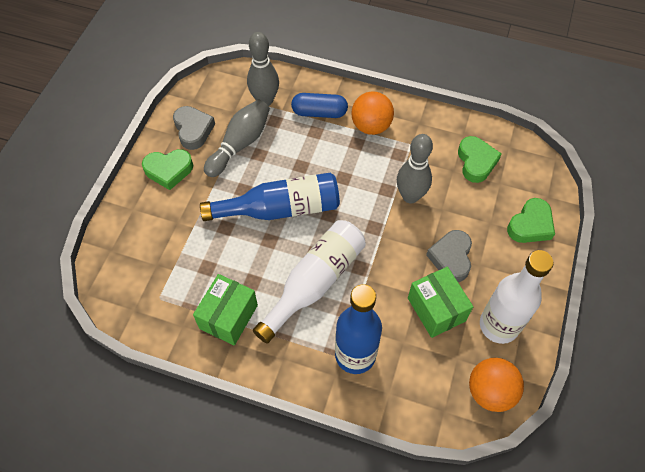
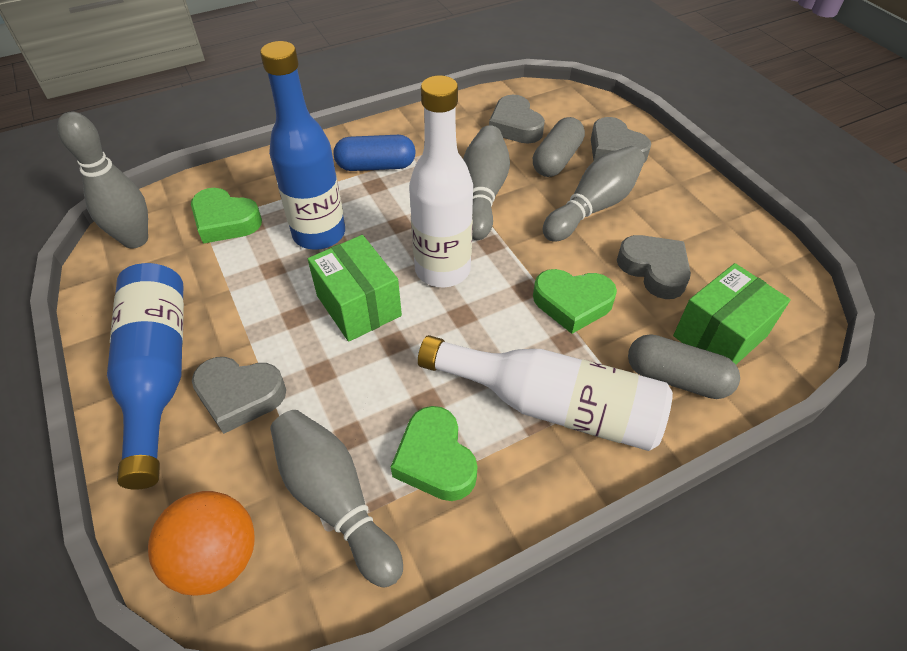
grey bowling pin: [204,99,270,177] [247,32,279,106] [397,134,433,203] = 3 -> [57,112,148,248] [270,410,403,587] [463,125,510,240] [543,146,645,242] = 4
grey capsule: none = 0 -> [533,117,585,177] [628,334,740,399] = 2
grey heart: [173,106,215,150] [426,230,472,282] = 2 -> [192,357,286,434] [489,95,545,144] [591,117,651,163] [617,235,691,299] = 4
orange ball: [351,91,394,135] [469,358,524,412] = 2 -> [148,491,255,596] = 1

